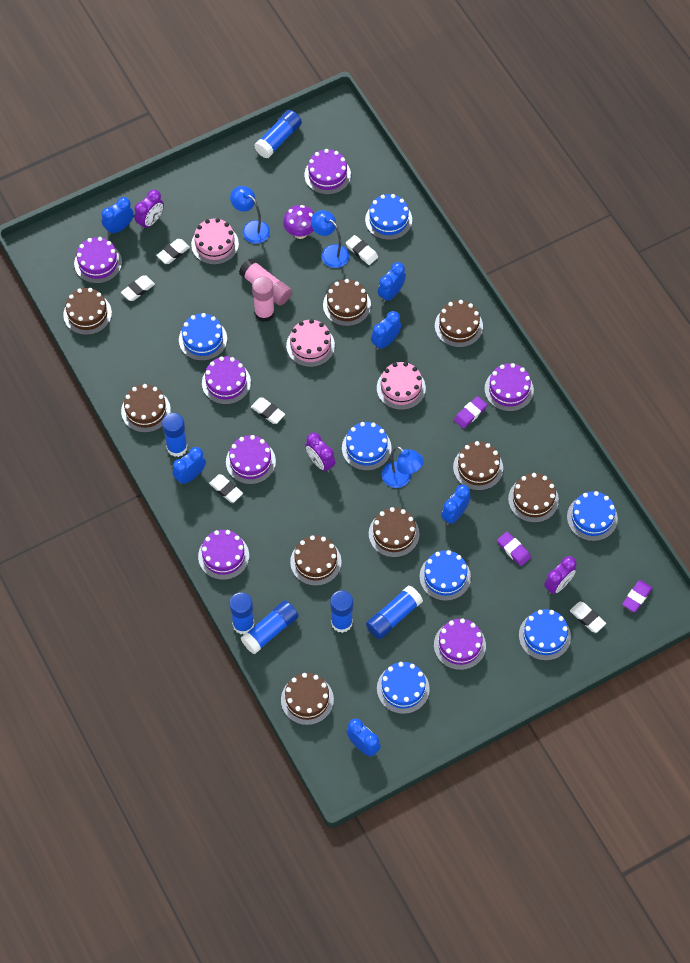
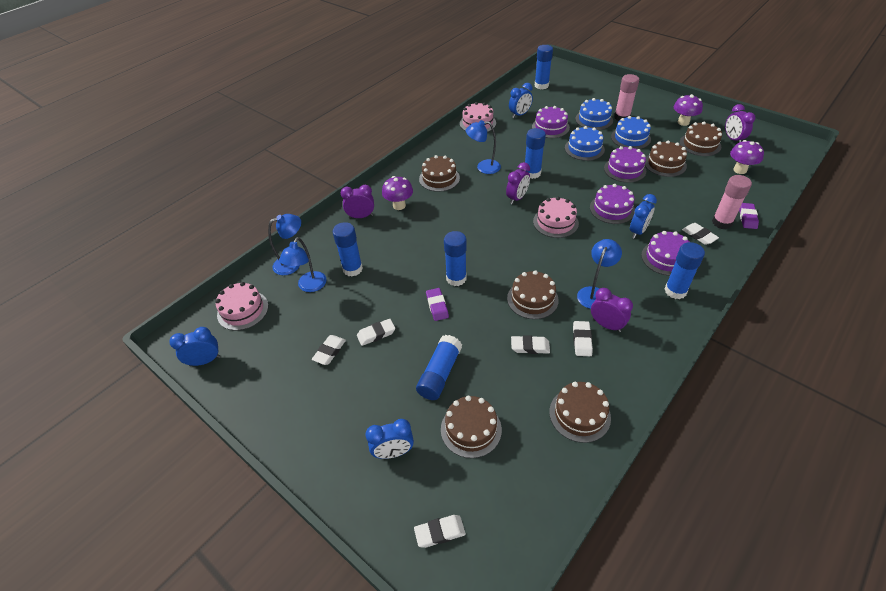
blue cake: [179,313,227,361] [342,422,392,471] [365,194,412,240] [377,662,430,714] [419,550,471,601] [519,609,571,661] [567,491,618,541] = 7 -> [565,126,605,161] [575,98,613,130] [611,116,651,149] = 3
blue clock: [101,197,134,235] [172,447,206,485] [346,718,381,757] [371,311,401,350] [378,262,406,303] [441,485,471,525] = 6 -> [169,327,220,366] [366,419,414,459] [509,83,533,118] [630,194,657,239] = 4
blue lamp: [230,186,270,244] [311,210,349,268] [382,446,424,488] = 3 -> [268,214,301,275] [279,237,326,292] [466,120,501,174] [577,239,622,309] = 4
brown cake: [63,288,112,335] [121,384,171,433] [281,673,334,725] [290,535,342,586] [323,279,371,326] [369,507,420,557] [435,300,483,347] [453,441,503,491] [508,473,559,523] = 9 -> [419,155,460,192] [441,396,502,458] [507,270,559,319] [549,382,611,443] [645,140,687,177] [680,122,722,156] = 6
purple cake: [74,237,122,284] [198,530,249,580] [202,356,251,404] [226,435,276,484] [305,149,351,195] [434,618,486,670] [484,363,534,412] = 7 -> [532,106,570,138] [590,184,635,224] [604,146,646,183] [641,231,690,276] = 4
purple clock: [135,189,164,230] [305,432,335,473] [544,556,576,595] = 3 -> [341,185,374,219] [506,162,530,204] [591,288,633,332] [725,104,755,143] = 4
purple eraser: [454,396,487,429] [497,532,531,566] [622,580,652,612] = 3 -> [426,288,449,321] [739,203,759,229] = 2
purple mushroom: [283,205,314,239] = 1 -> [382,176,413,210] [674,94,703,126] [730,140,764,174] = 3

